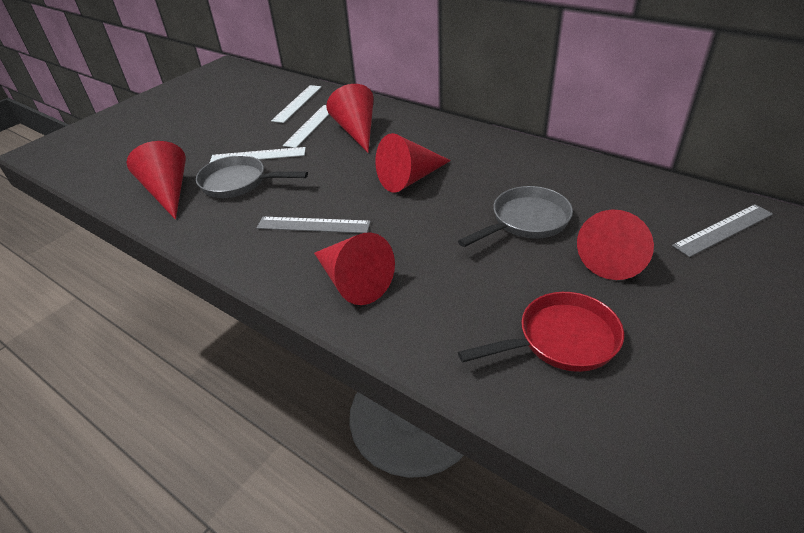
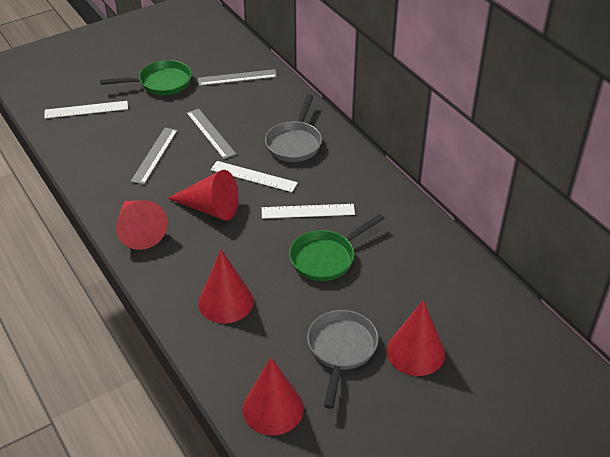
green pan: none = 0 -> [100,60,192,95] [289,214,385,281] = 2
grey ruler: [257,217,371,233] [672,204,773,257] = 2 -> [131,128,178,184] [187,108,236,159] [198,69,277,86] = 3
red pan: [458,292,624,372] = 1 -> none = 0

